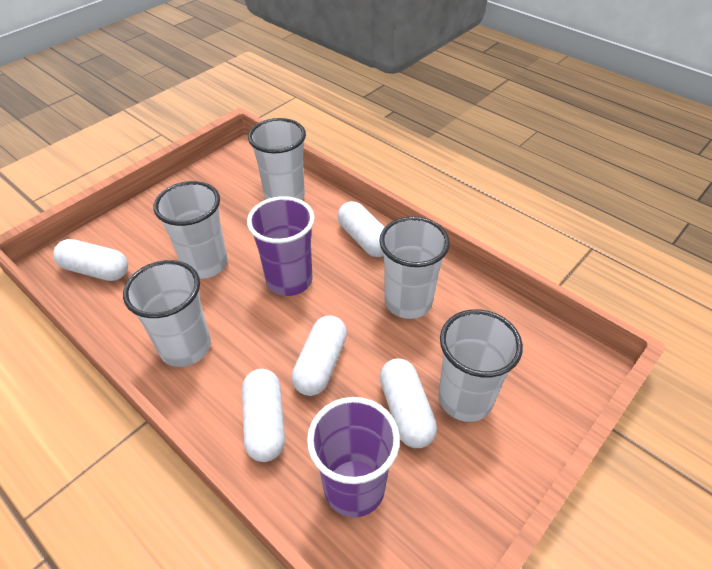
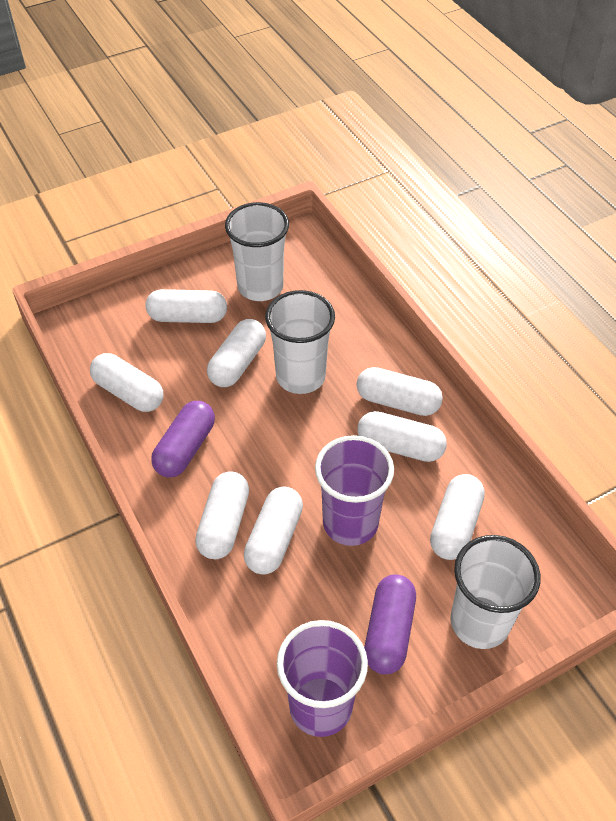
purple capsule: none = 0 -> [151,401,215,477] [364,574,416,674] = 2
white capsule: [53,239,128,281] [242,369,285,462] [292,315,347,396] [337,201,385,257] [380,358,437,448] = 5 -> [90,353,164,412] [146,289,227,323] [195,471,249,559] [207,319,266,387] [244,487,303,575] [357,367,443,416] [357,411,447,462] [430,474,485,560] = 8
white cup: [123,260,211,367] [154,181,228,279] [248,118,306,200] [379,216,450,319] [438,309,523,422] = 5 -> [225,202,289,301] [265,290,335,394] [451,535,541,649] = 3

